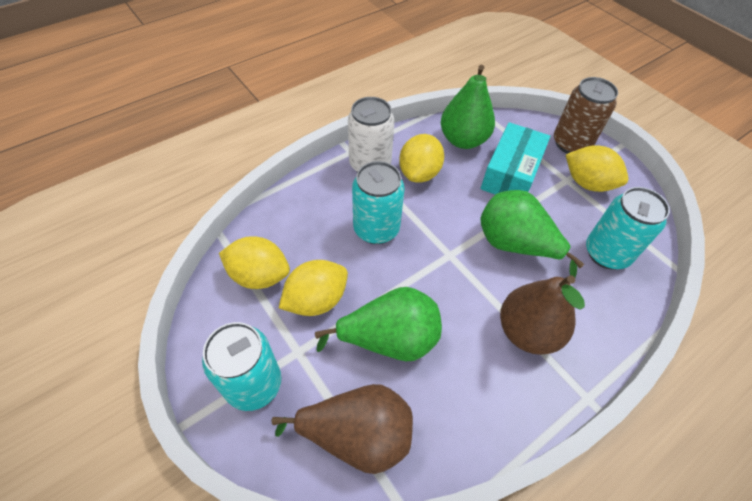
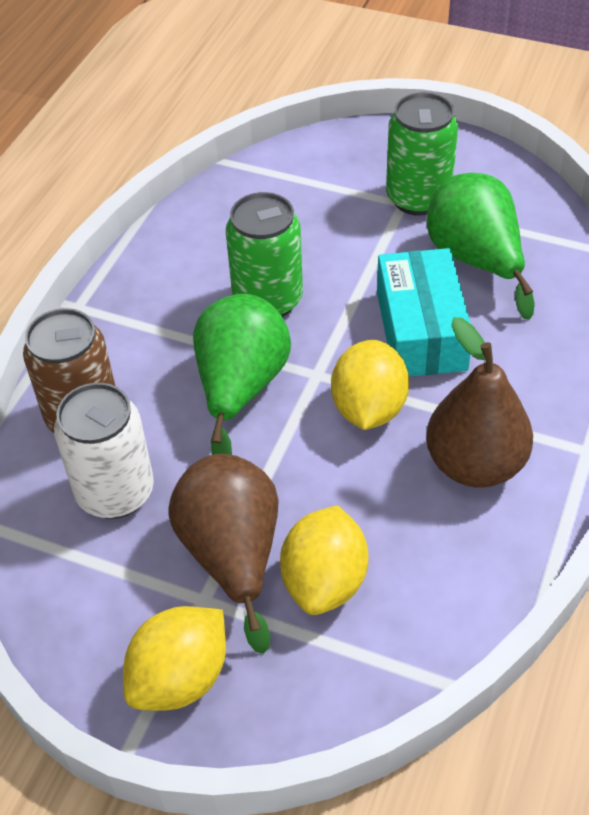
green can: none = 0 -> [226,192,303,317] [386,92,458,216] = 2
green pear: [315,287,442,361] [441,65,495,149] [480,190,584,277] = 3 -> [193,294,291,455] [427,173,535,320] = 2
turquoise can: [202,322,282,411] [352,161,404,244] [586,187,670,269] = 3 -> none = 0
yellow lemon: [219,236,290,289] [279,260,348,316] [399,134,444,183] [566,145,628,192] = 4 -> [123,606,226,711] [280,505,368,615] [331,340,409,430] = 3

